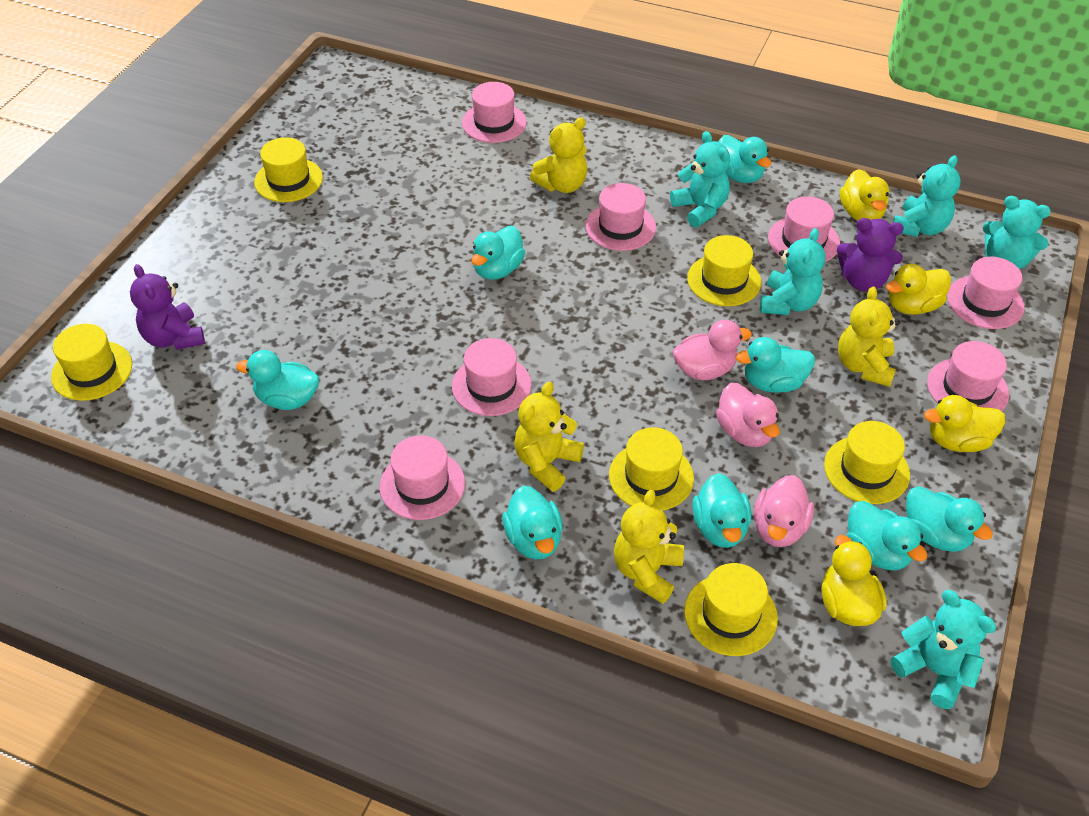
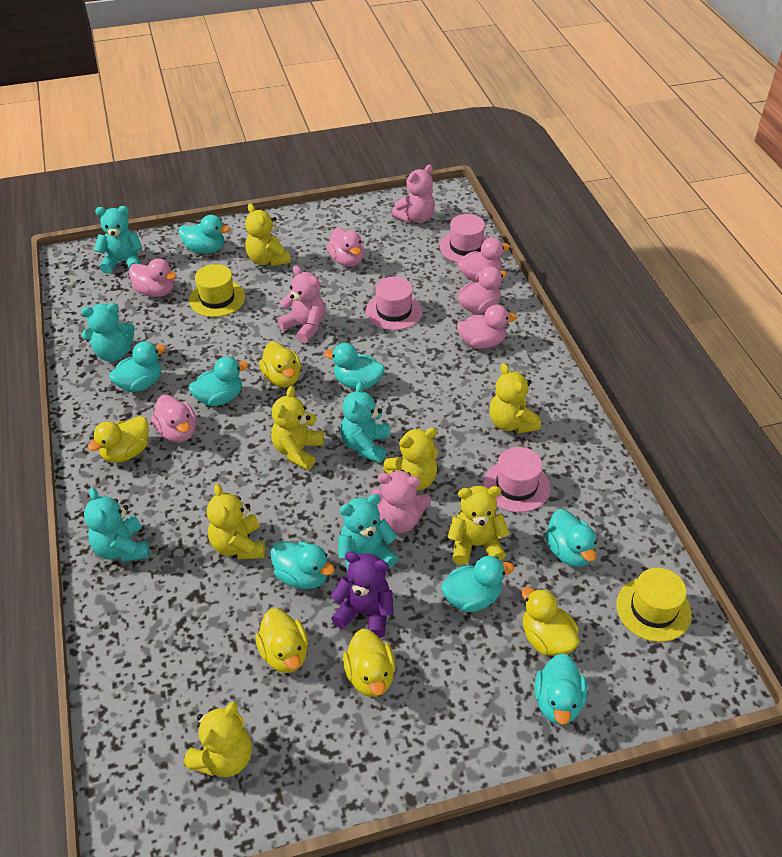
pink duck: [673,320,752,380] [716,383,780,447] [754,475,814,547] = 3 -> [129,258,177,297] [151,395,196,442] [327,228,364,267] [457,305,517,349] [458,237,510,282] [458,266,507,314] = 6
pink hat: [380,436,465,520] [452,338,532,416] [462,82,527,143] [586,183,656,251] [768,196,840,262] [927,341,1009,411] [947,257,1025,329] = 7 -> [366,276,422,330] [440,214,488,263] [483,447,551,512] = 3
pink teddy bear: none = 0 -> [277,265,325,344] [371,470,431,533] [392,164,435,223] = 3
purple teddy bear: [130,264,205,350] [837,218,904,292] = 2 -> [331,552,394,638] = 1
yellow duck: [822,535,887,626] [840,169,889,221] [886,264,951,315] [924,395,1005,452] = 4 -> [88,416,149,462] [255,608,308,673] [259,341,301,387] [343,629,395,697] [521,587,579,656] = 5
yellow hat: [51,324,132,401] [254,137,323,202] [609,427,694,511] [684,563,778,656] [687,235,761,306] [824,421,910,504] = 6 -> [189,264,245,317] [616,568,692,642] = 2
yellow teddy bear: [514,381,584,492] [530,117,587,193] [614,490,684,604] [838,286,900,387] = 4 -> [183,701,252,777] [207,484,265,559] [245,203,291,266] [271,386,324,470] [383,427,438,490] [448,486,510,565] [489,363,541,434] = 7

